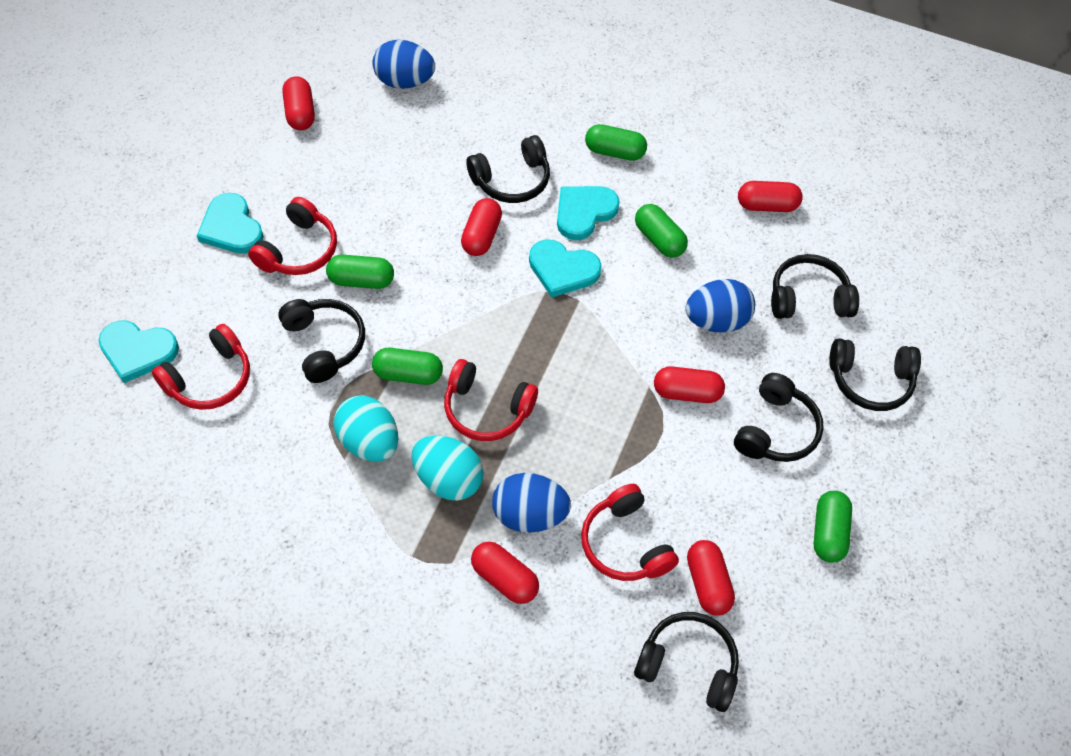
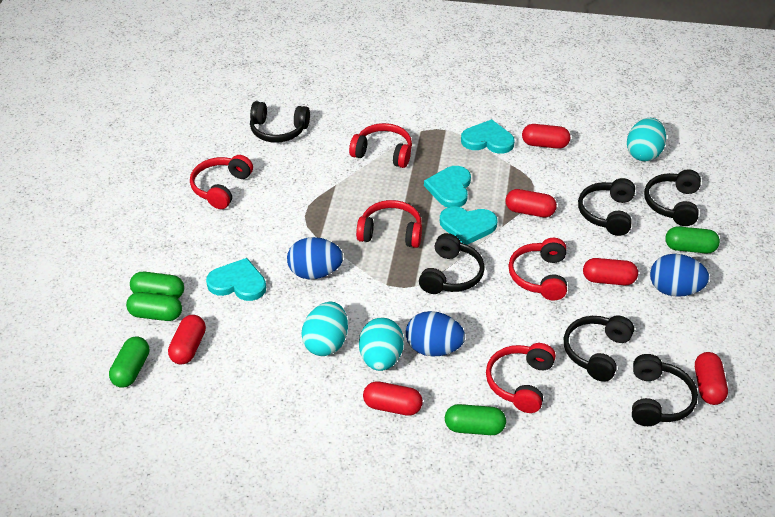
red headphones: [152,324,250,410] [248,197,337,275] [444,359,538,441] [581,484,679,581] = 4 -> [190,155,253,209] [349,123,412,168] [356,200,422,248] [486,343,556,413] [508,238,567,300] = 5
turquoise egg: [333,395,398,462] [411,436,484,501] = 2 -> [301,302,348,356] [359,318,404,371] [627,118,666,161] = 3

